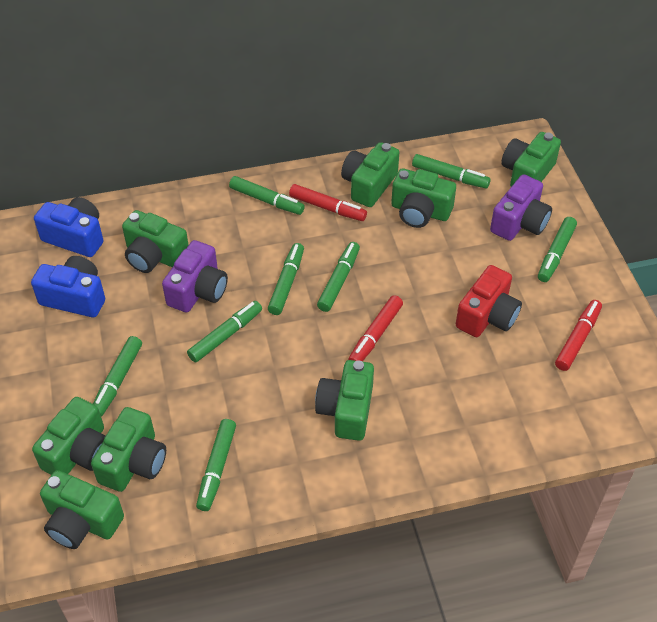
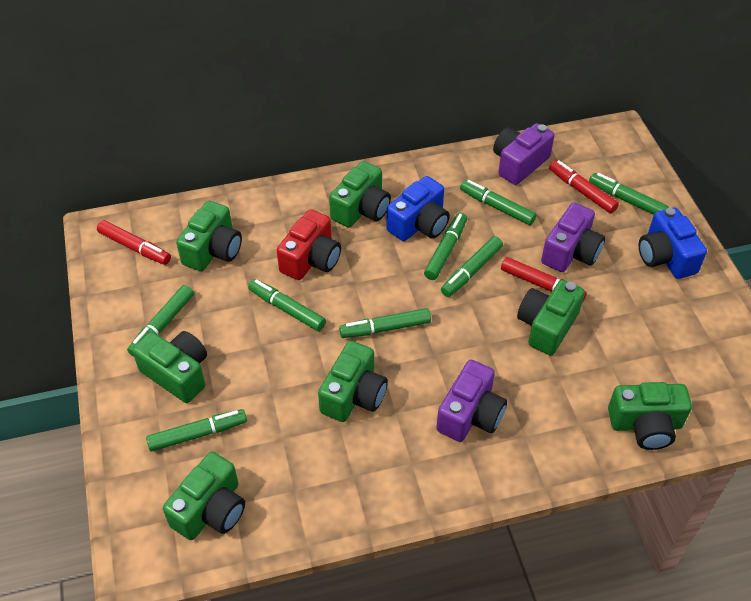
green camera: [32,397,105,475] [40,470,124,549] [91,407,166,492] [122,210,189,273] [315,360,374,441] [341,142,399,207] [391,168,456,228] [501,132,561,187] = 8 -> [132,331,207,403] [163,452,245,540] [176,201,242,271] [318,341,388,422] [329,161,391,228] [517,280,585,355] [608,382,692,450] = 7
purple camera: [162,240,228,313] [490,174,552,241] = 2 -> [436,360,507,442] [493,123,554,185] [541,202,605,272] = 3

